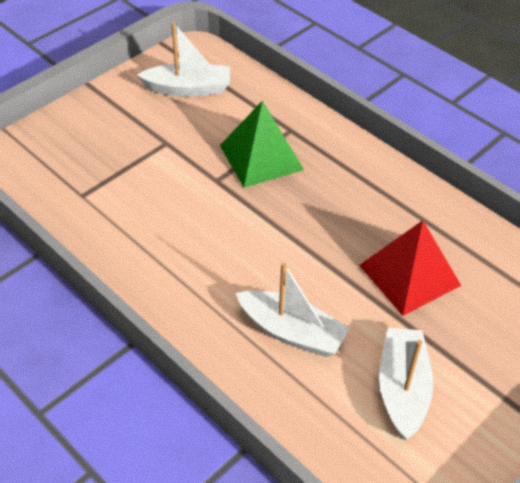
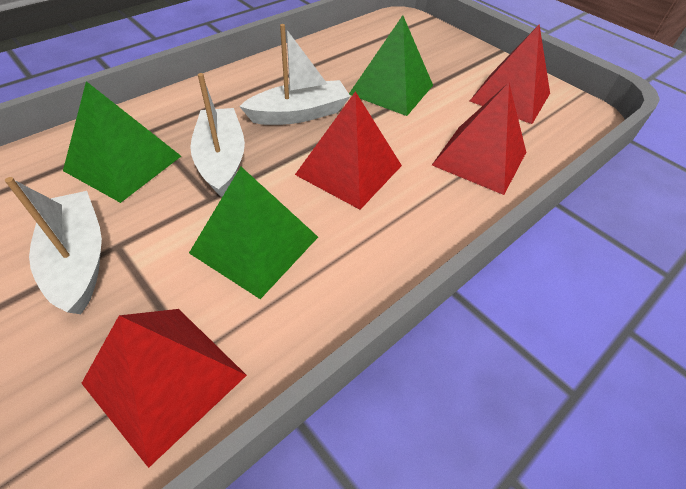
green pyramid: [220,100,304,188] = 1 -> [63,81,181,203] [189,167,318,299] [349,15,433,116] = 3
red pyramid: [359,220,461,316] = 1 -> [81,309,247,468] [295,91,402,210] [432,82,526,195] [470,24,550,124] = 4

